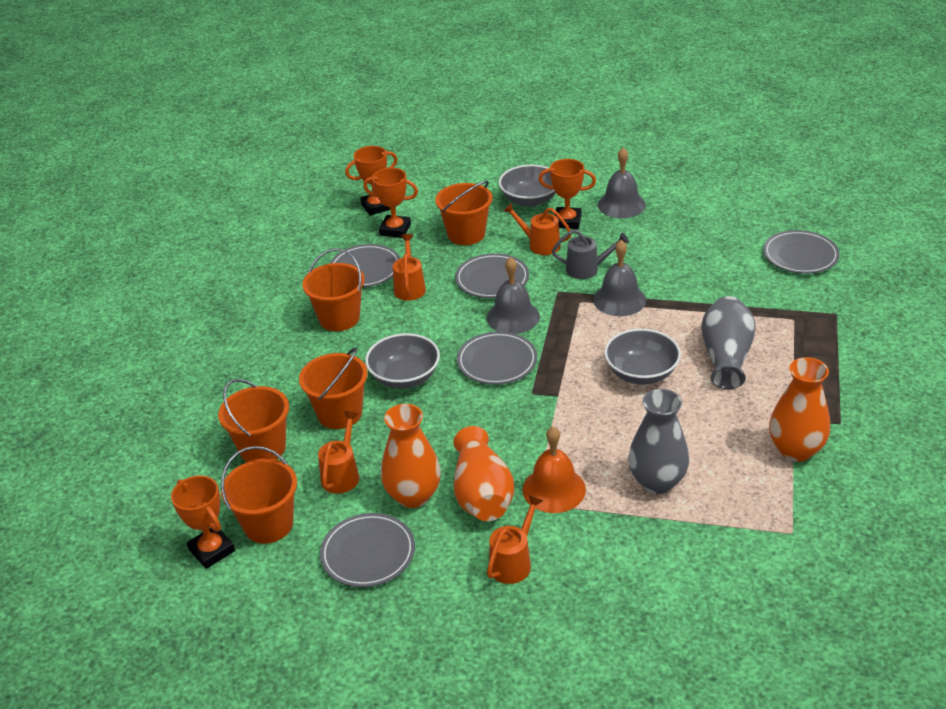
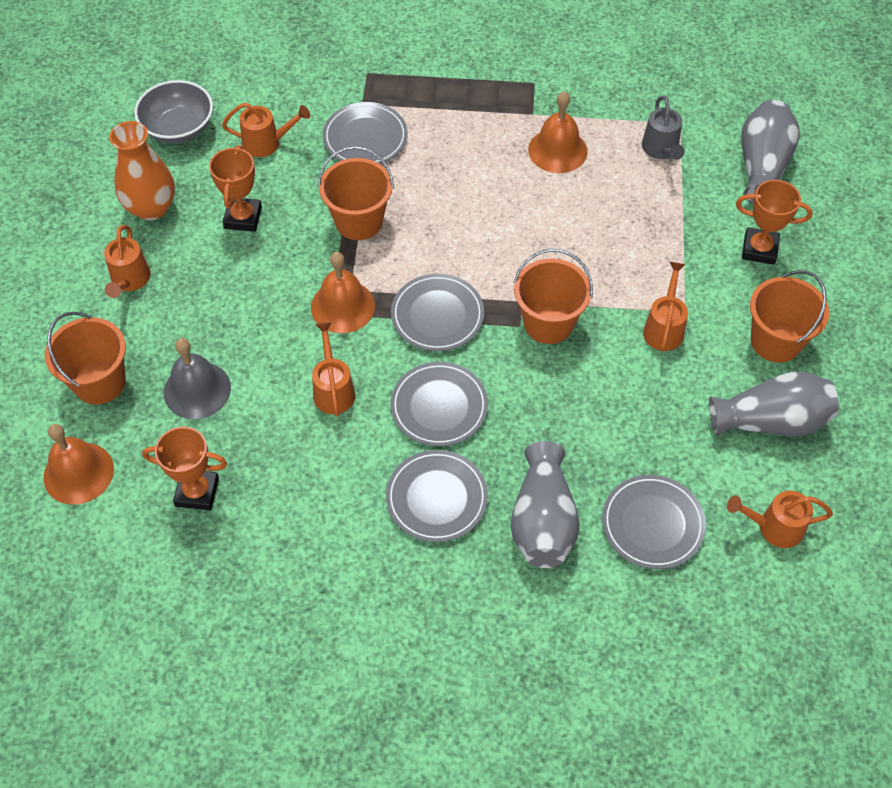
grey bell: [487,257,540,334] [593,240,646,316] [598,148,646,218] = 3 -> [164,338,231,419] = 1
grey bowl: [365,333,440,389] [499,165,556,207] [604,329,681,385] = 3 -> [134,80,213,144] = 1
grey vase: [628,389,689,494] [701,296,756,389] = 2 -> [511,441,580,568] [709,371,839,436] [741,100,800,204] = 3
orange bell: [523,426,586,513] = 1 -> [43,424,114,505] [311,252,375,333] [528,91,587,173] = 3
orange bucket: [218,379,289,462] [221,446,297,544] [299,347,368,429] [302,248,365,331] [435,181,492,245] = 5 -> [45,312,126,404] [318,146,394,240] [514,249,593,344] [750,270,829,363] = 4
orange trophy: [171,476,235,569] [345,146,398,216] [363,168,418,238] [539,159,596,229] = 4 -> [142,427,227,510] [209,145,262,232] [736,180,813,265] = 3
orange vase: [381,404,441,508] [453,426,514,521] [769,357,830,462] = 3 -> [109,121,175,221] = 1
orange watering can: [318,411,359,494] [393,234,426,301] [487,495,543,584] [504,203,572,255] = 4 -> [104,225,151,298] [222,103,310,157] [312,322,355,417] [643,262,688,351] [727,491,833,548] = 5

